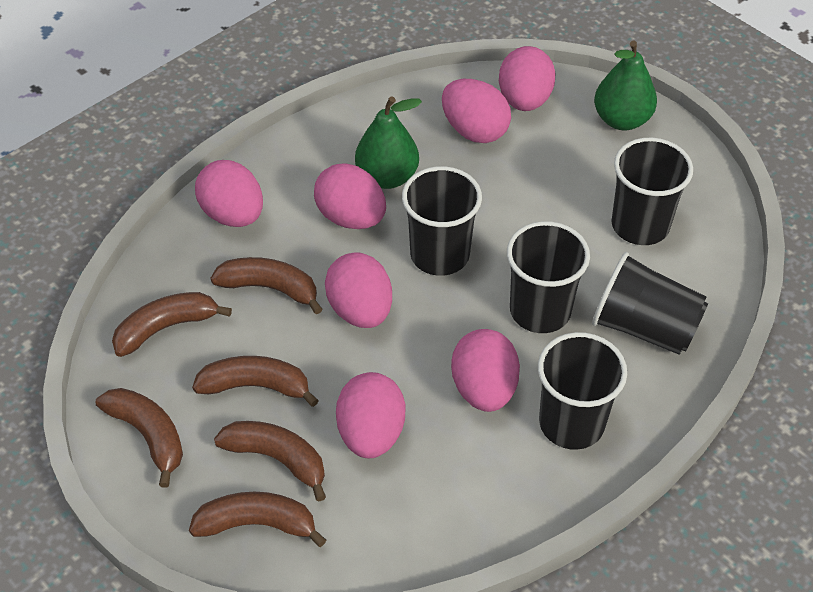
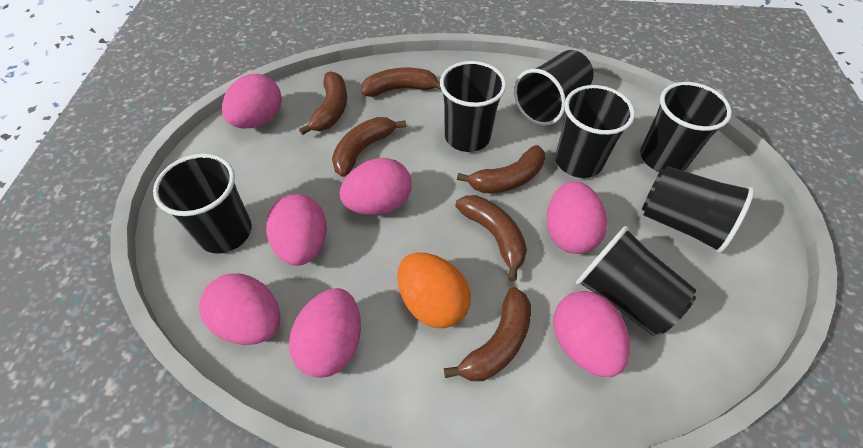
black cup: [402,166,482,276] [507,221,590,333] [538,332,627,450] [592,252,708,355] [612,138,693,245] = 5 -> [153,154,252,254] [440,61,506,152] [514,50,594,126] [555,85,635,178] [576,226,696,336] [640,82,732,172] [642,166,754,253] = 7
green pear: [355,97,422,189] [594,41,657,130] = 2 -> none = 0
orange egg: none = 0 -> [397,253,471,328] = 1

